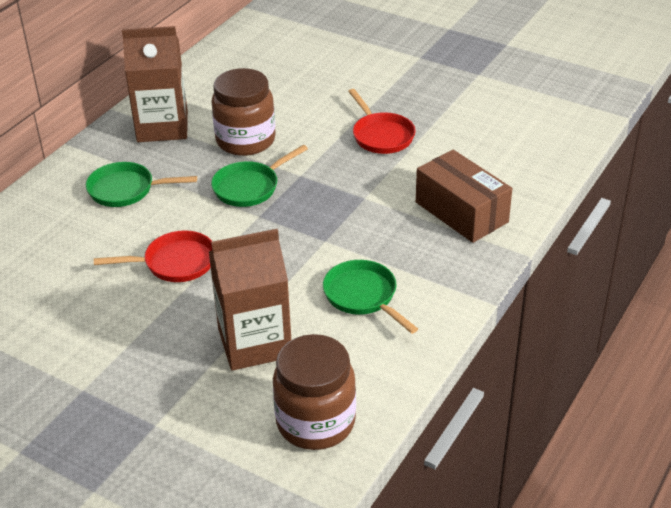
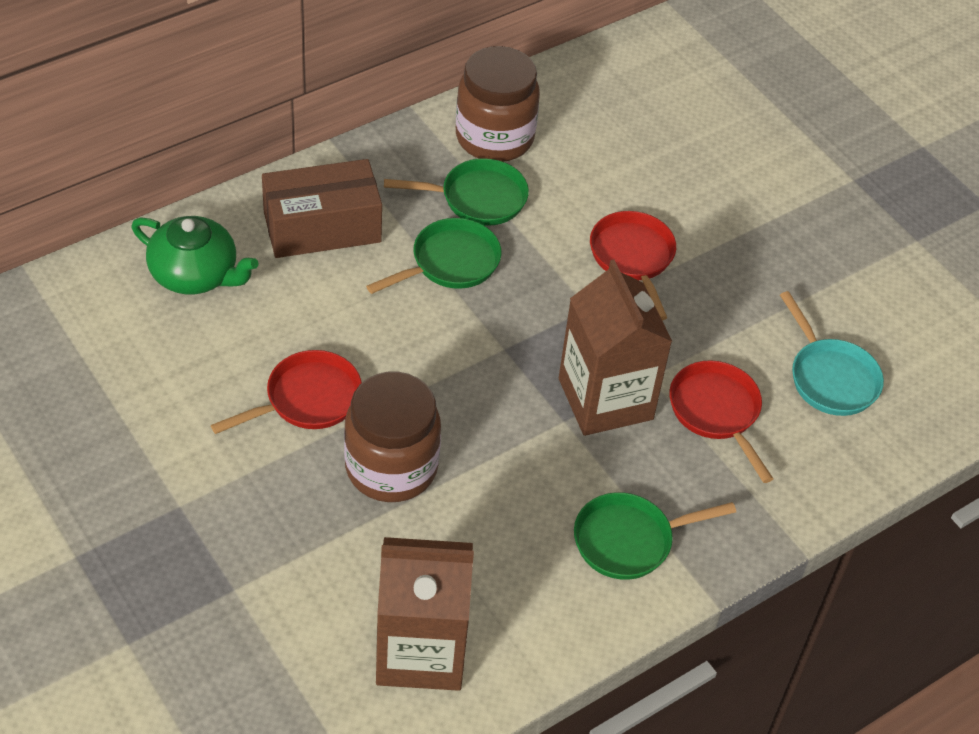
green teapot: none = 0 -> [131,216,258,295] = 1
red pan: [94,230,213,282] [348,89,416,154] = 2 -> [211,350,362,434] [590,211,676,320] [669,360,773,483] = 3
turquoise pan: none = 0 -> [780,291,884,416] = 1

